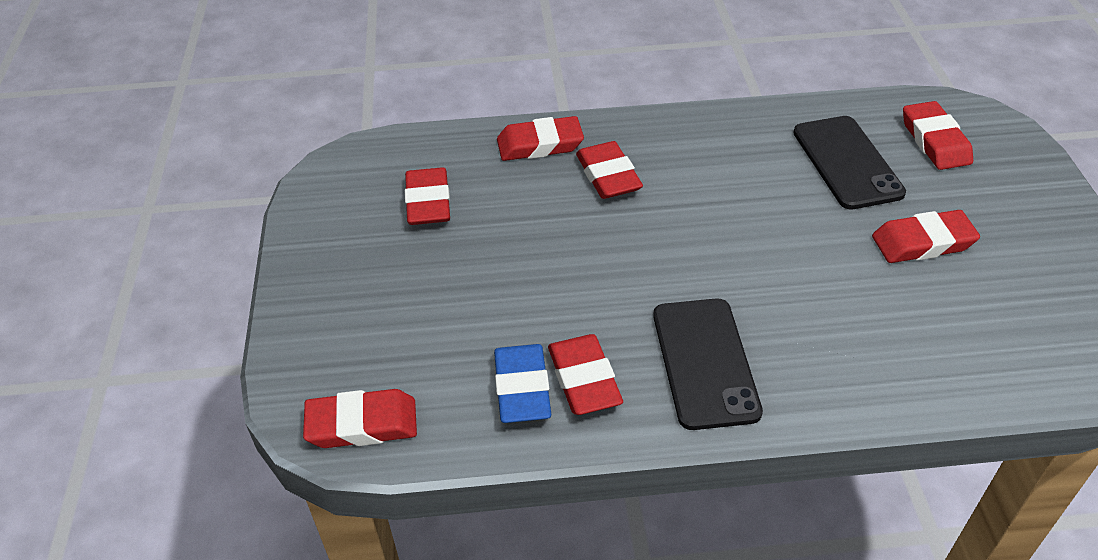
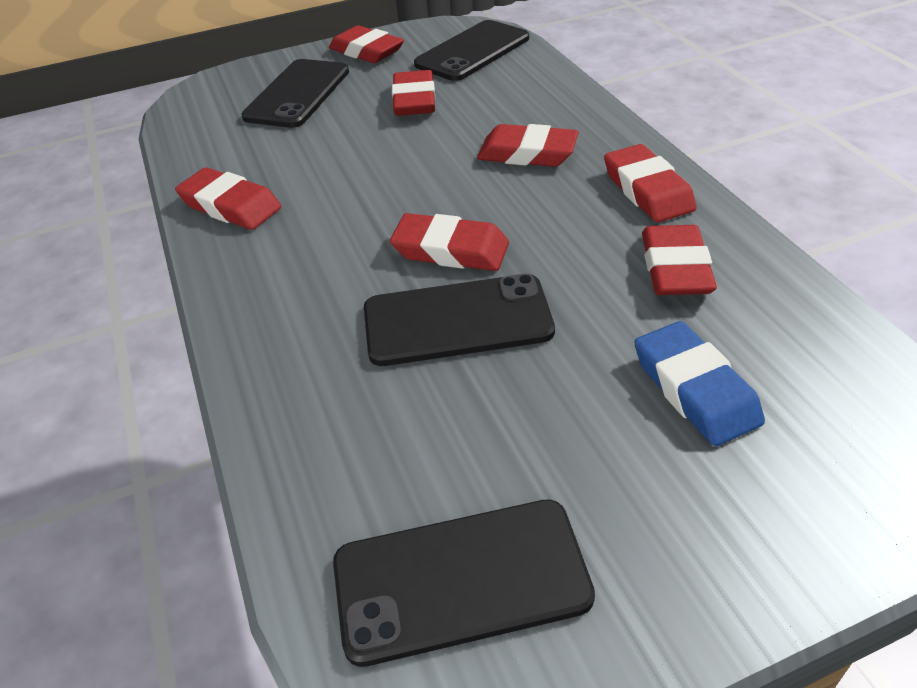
black phone: [653,298,763,430] [793,116,906,209] = 2 -> [242,59,349,128] [333,499,595,667] [364,274,555,366] [414,20,529,81] = 4

